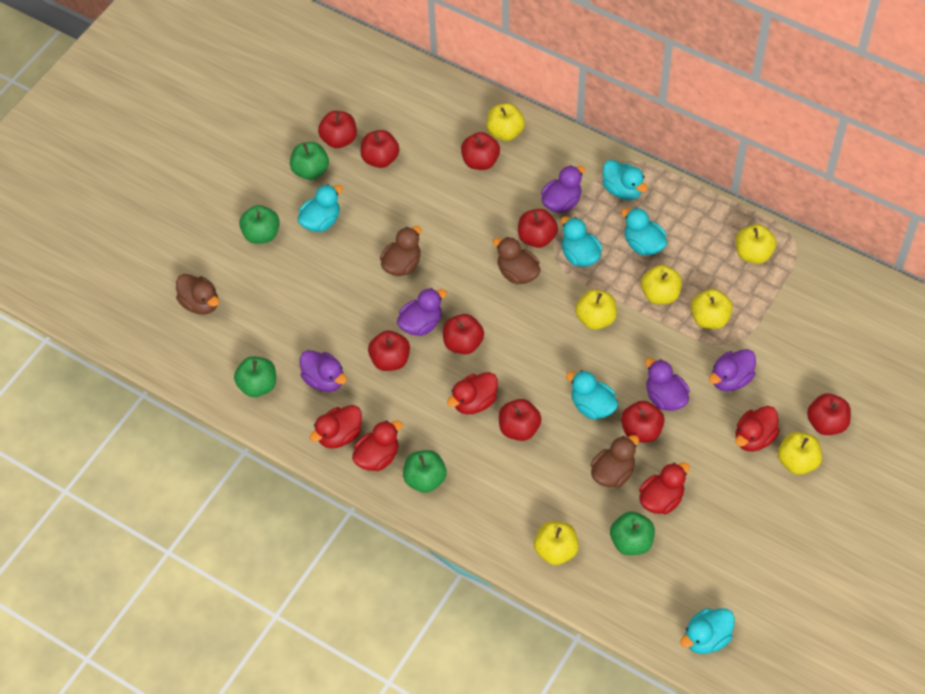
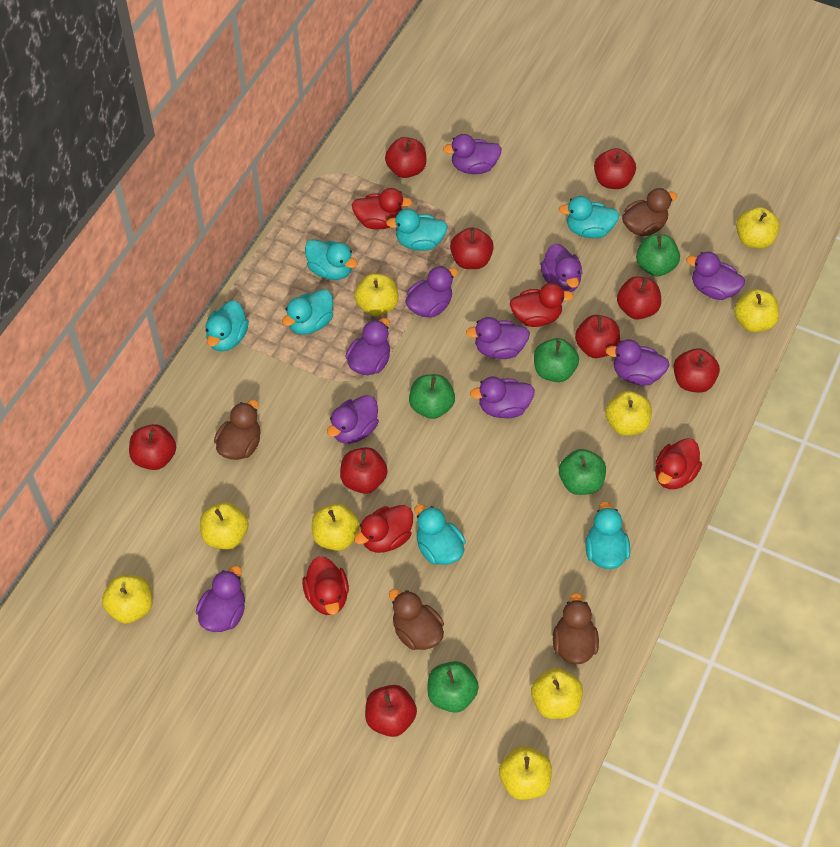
purple duck: [300,350,347,392] [397,288,447,336] [541,165,585,213] [645,358,690,411] [709,349,756,391] = 5 -> [196,566,245,632] [327,395,379,444] [345,318,390,375] [405,266,458,317] [443,134,502,174] [466,317,530,359] [470,377,535,418] [541,244,582,292] [605,339,670,386] [686,252,745,300] = 10
turquoise duck: [298,184,343,232] [561,216,602,267] [566,370,618,420] [602,160,648,200] [621,208,667,255] [680,608,735,654] = 6 -> [205,300,249,351] [282,289,333,335] [305,239,358,280] [386,209,448,251] [415,504,466,565] [559,196,619,238] [585,501,630,569] = 7
yellow apple: [486,103,525,141] [534,521,579,565] [575,289,617,330] [641,265,682,305] [691,289,733,329] [736,224,777,264] [778,432,822,475] = 7 -> [102,575,152,624] [200,502,248,549] [312,503,360,551] [354,274,398,316] [499,746,552,800] [531,668,583,719] [605,391,652,436] [734,289,779,333] [736,207,780,249] = 9

